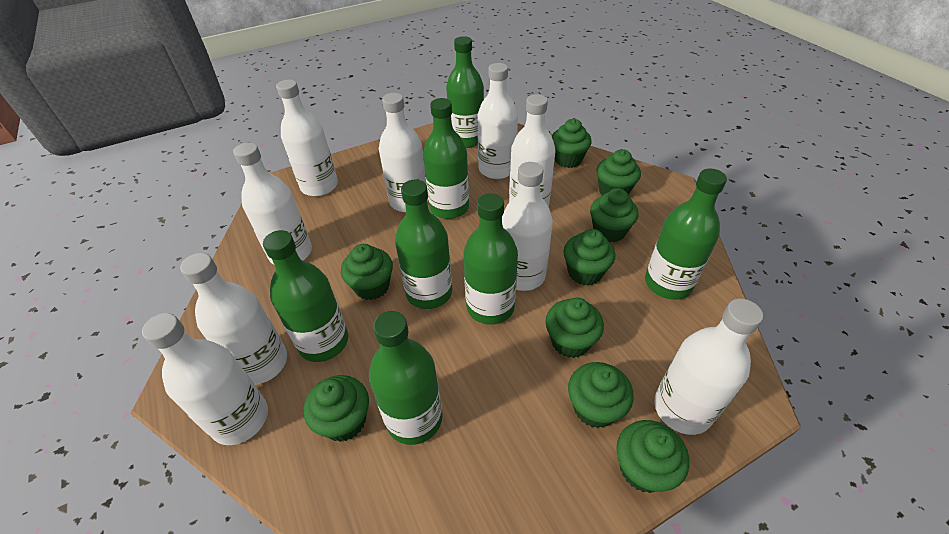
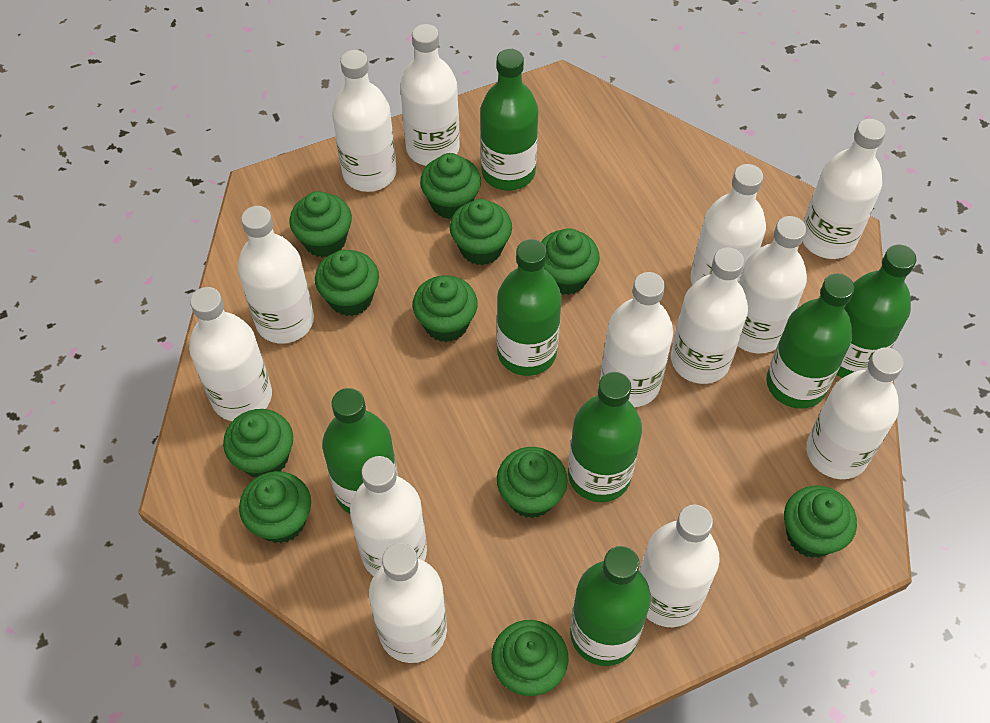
green cupcake: [304,375,369,442] [341,244,393,300] [545,298,604,358] [552,119,592,168] [563,229,615,285] [568,362,634,428] [590,188,639,242] [596,149,641,195] [616,420,689,493] = 9 -> [223,409,293,477] [239,471,311,543] [289,191,352,258] [315,250,379,316] [413,275,478,342] [420,153,481,219] [450,199,512,265] [492,620,569,696] [497,447,568,518] [541,228,600,295] [784,485,857,558] = 11
white bottle: [142,313,268,445] [180,253,287,385] [233,142,312,265] [276,80,338,196] [379,93,428,212] [478,63,518,179] [502,162,553,291] [509,94,555,207] [654,299,763,435] = 9 -> [189,287,272,421] [238,206,314,344] [332,50,397,192] [350,456,427,576] [369,543,447,663] [400,24,460,166] [600,272,673,407] [640,505,720,627] [671,247,748,384] [690,164,766,285] [738,216,807,354] [803,119,886,259] [806,347,904,479] = 13

